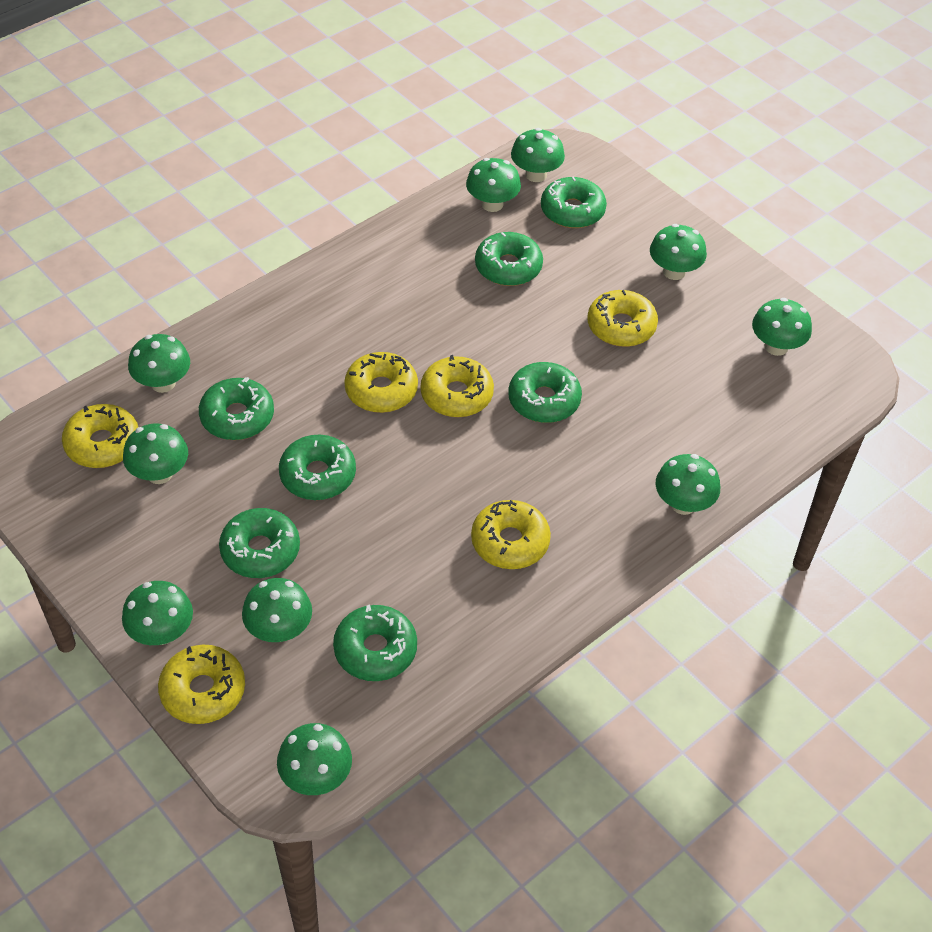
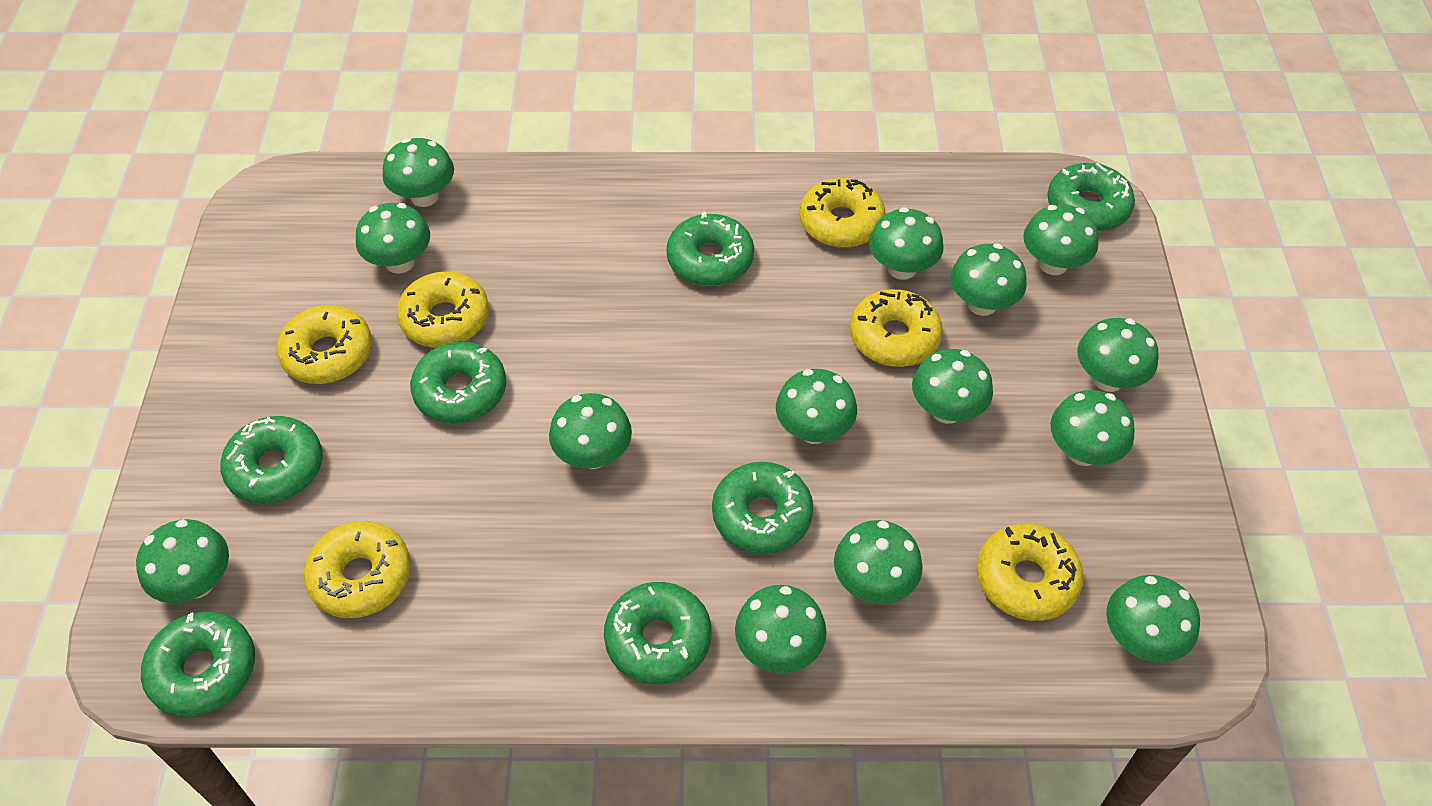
green mushroom: [122,581,193,645] [123,423,188,484] [128,334,190,393] [242,578,312,642] [277,723,352,795] [466,158,521,212] [511,128,565,182] [650,224,707,280] [656,454,720,515] [752,298,812,356] = 10 -> [136,519,229,603] [356,203,430,274] [383,138,454,207] [549,393,632,469] [735,585,827,673] [776,369,857,444] [834,520,923,604] [869,207,944,280] [912,349,993,424] [950,243,1027,316] [1023,204,1099,275] [1050,390,1135,466] [1078,318,1159,392] [1106,575,1200,663] = 14

